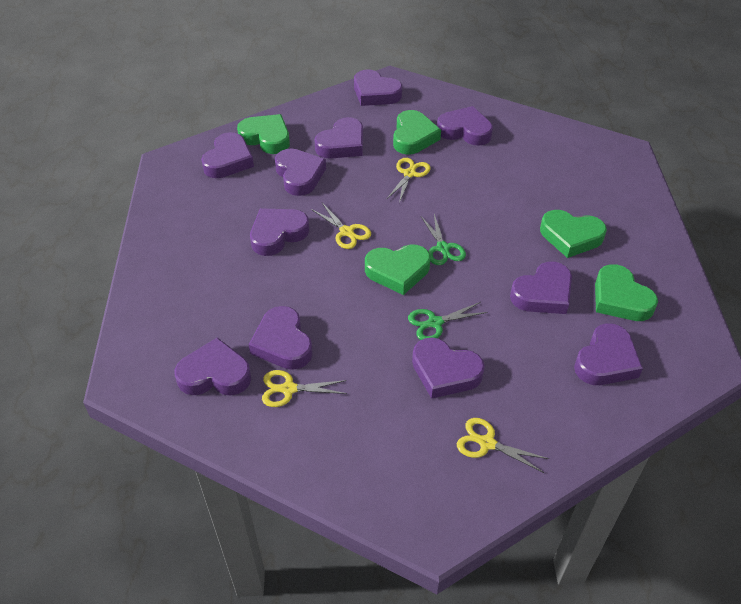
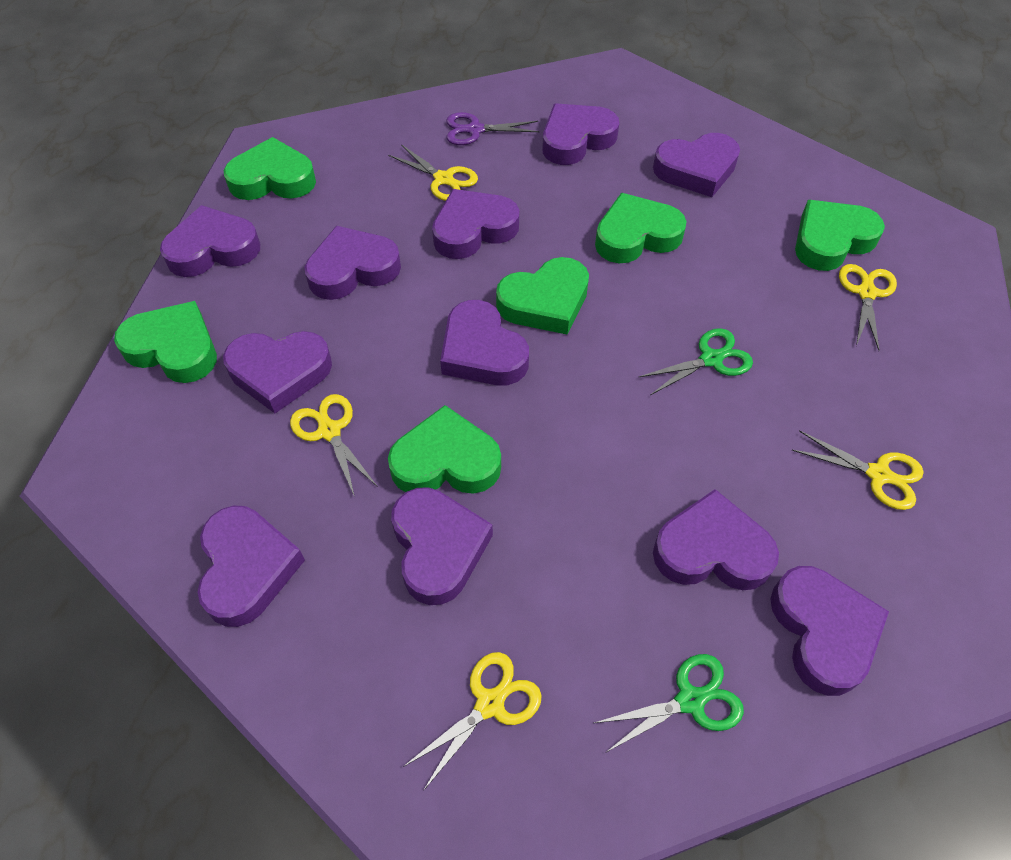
green heart: [237,114,290,154] [365,244,430,295] [393,110,441,155] [540,210,607,258] [595,264,658,321] = 5 -> [114,301,217,383] [224,137,316,200] [388,405,501,494] [496,257,589,335] [595,193,687,263] [795,200,885,271] = 6
purple scissors: none = 0 -> [446,112,539,145] = 1
yellow scissors: [262,370,347,407] [311,203,371,249] [387,158,430,203] [457,418,549,473] = 4 -> [290,394,378,497] [388,144,478,201] [403,652,542,791] [792,430,924,510] [839,264,897,350] = 5

